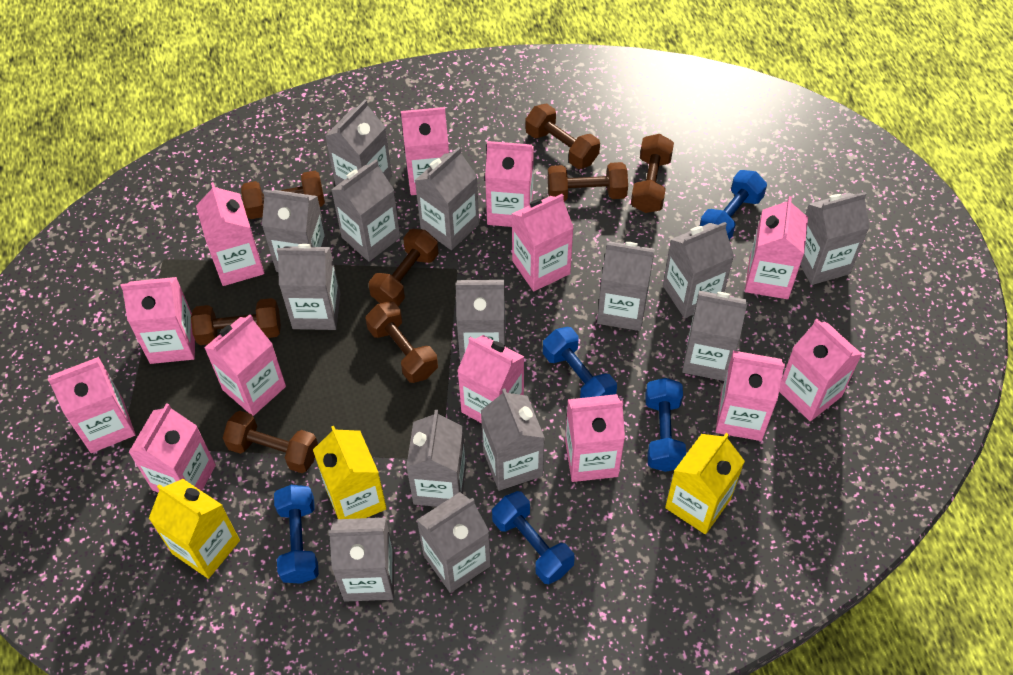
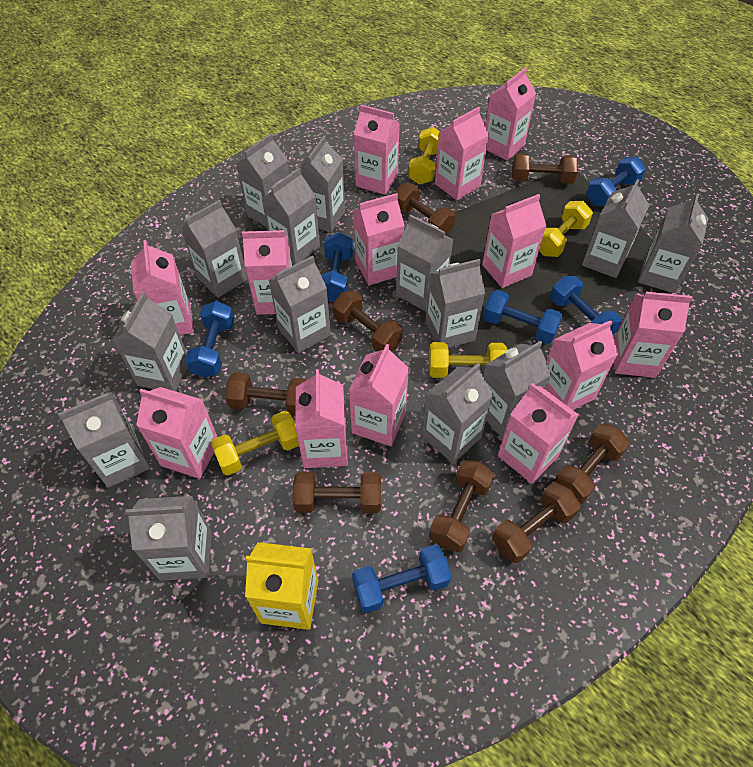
blue dumbbell: [274,485,319,584] [492,491,575,584] [543,327,617,398] [645,378,686,472] [700,170,767,240] = 5 -> [185,301,235,378] [321,232,353,302] [352,544,452,613] [483,290,563,344] [550,276,622,335] [586,157,646,206] = 6
yellow carton: [149,479,240,579] [313,426,387,519] [665,433,745,534] = 3 -> [245,542,318,630] = 1
yellow dumbbell: none = 0 -> [211,411,299,475] [408,127,440,185] [429,342,508,378] [539,201,593,257] = 4

